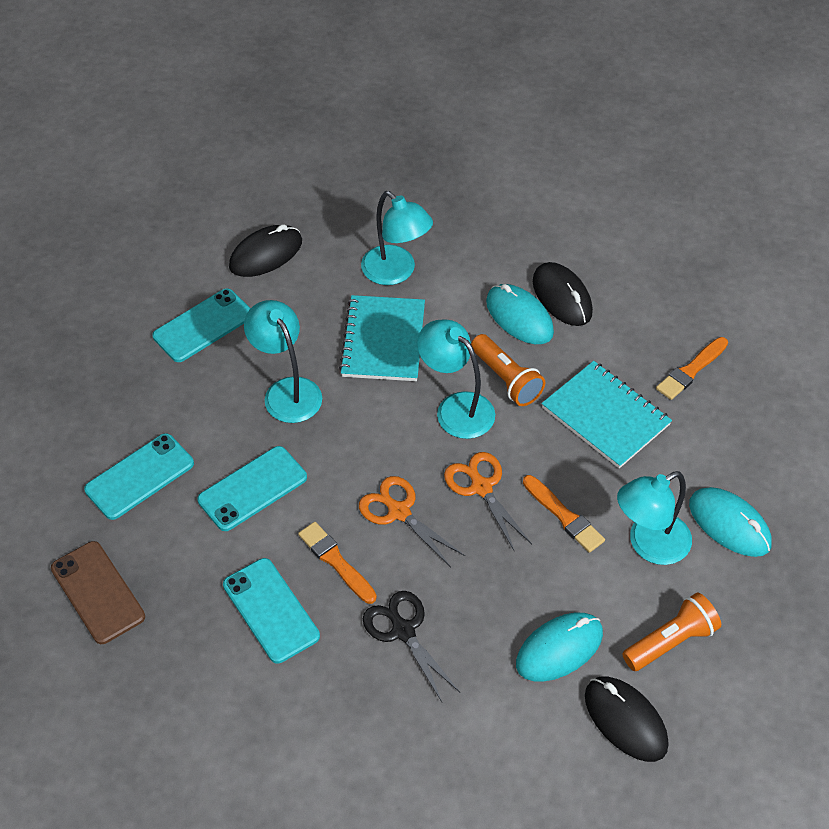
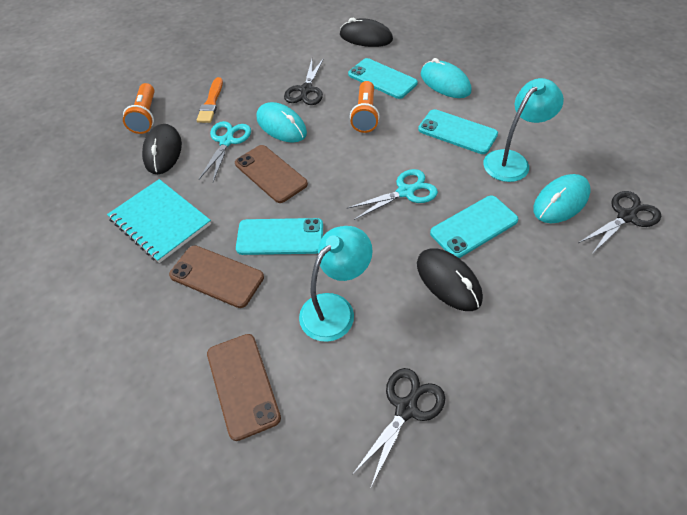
black scissors: [363,591,460,702] = 1 -> [284,58,324,105] [352,368,445,489] [578,191,661,254] = 3
brown phone: [51,541,145,644] = 1 -> [169,245,264,308] [207,334,281,441] [235,145,308,203] = 3
orange brush: [298,522,377,604] [523,475,605,553] [656,337,728,400] = 3 -> [197,77,223,123] = 1
orange scissors: [359,476,465,567] [444,452,532,552] = 2 -> none = 0
turquoise lamp: [244,300,322,423] [361,191,433,285] [417,320,495,439] [617,471,692,565] = 4 -> [299,226,373,342] [483,78,564,182] = 2
turquoise notebook: [339,295,425,381] [541,361,672,468] = 2 -> [107,179,211,263] = 1
turquoise scissors: none = 0 -> [199,121,251,182] [347,169,438,220] = 2

